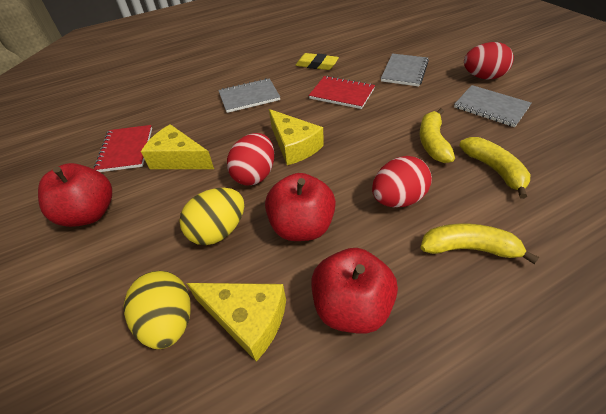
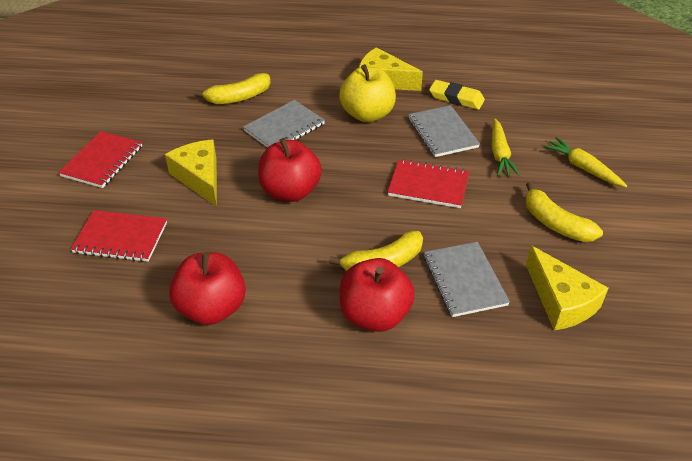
red egg: [227,133,274,186] [372,156,432,207] [464,42,514,80] = 3 -> none = 0
red notebook: [94,125,152,172] [309,76,375,109] = 2 -> [58,131,142,188] [71,210,167,262] [388,159,469,208] = 3
yellow apple: none = 0 -> [339,64,396,122] = 1
yellow carrot: none = 0 -> [491,118,520,176] [543,137,627,187] = 2
yellow egg: [124,271,191,349] [179,188,244,245] = 2 -> none = 0

